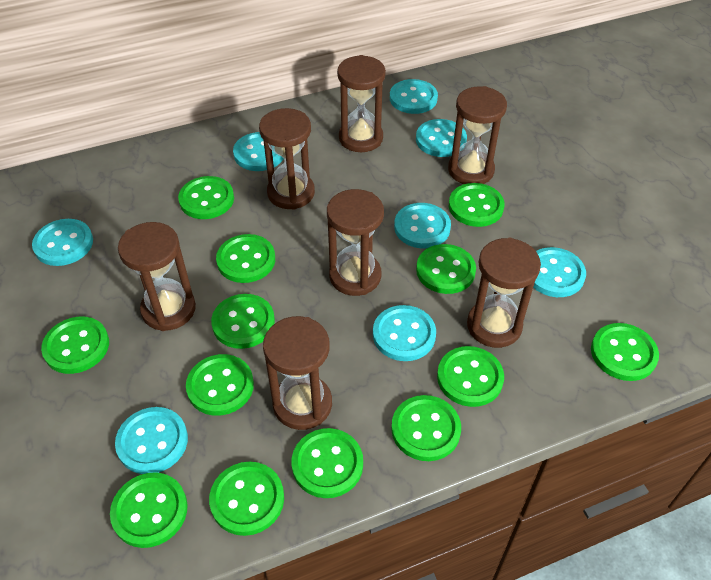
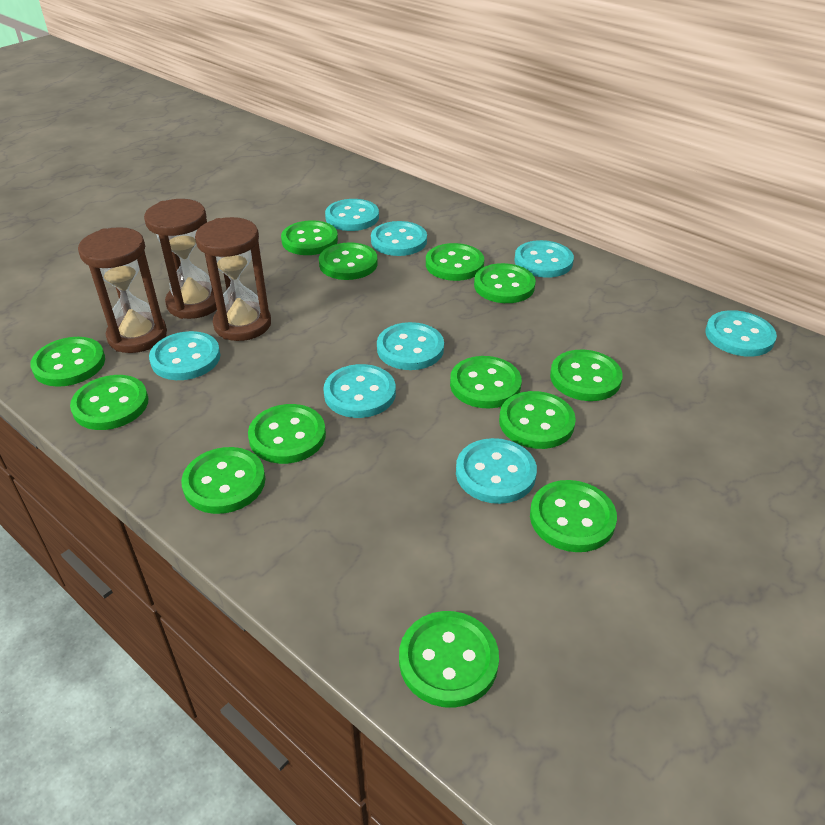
brown hourglass: [118,222,196,331] [259,108,315,210] [263,316,332,430] [327,189,384,296] [337,55,386,152] [448,86,507,184] [467,238,541,348] = 7 -> [78,227,167,353] [144,199,217,319] [195,217,271,341] = 3

